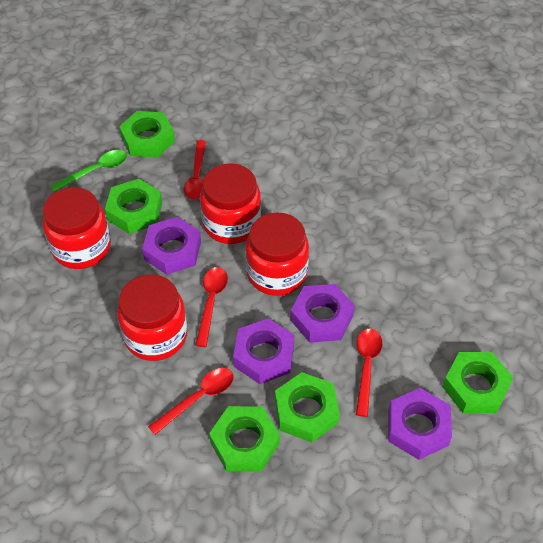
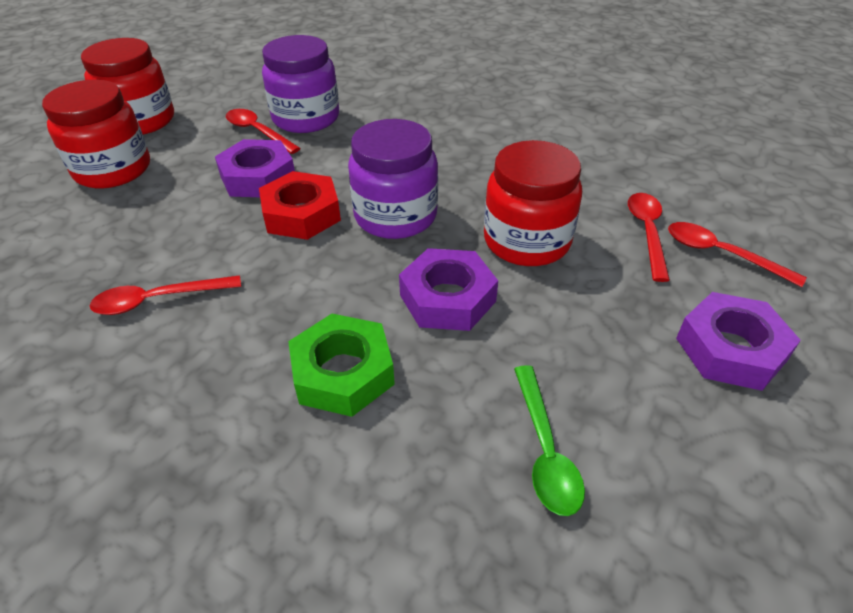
green nut: [105,179,162,234] [119,111,175,158] [209,406,280,472] [275,372,340,442] [443,352,514,413] = 5 -> [288,314,395,417] = 1
purple jar: none = 0 -> [262,35,339,133] [348,119,438,239] = 2
purple nut: [142,217,201,275] [233,318,294,384] [291,284,355,343] [388,388,452,460] = 4 -> [215,139,295,197] [399,248,498,331] [676,292,801,391] = 3
red jar: [43,187,111,269] [117,275,187,361] [200,163,261,244] [245,212,309,296] = 4 -> [42,79,150,188] [81,38,174,135] [484,140,582,266] = 3
red nut: none = 0 -> [259,171,341,240] = 1

